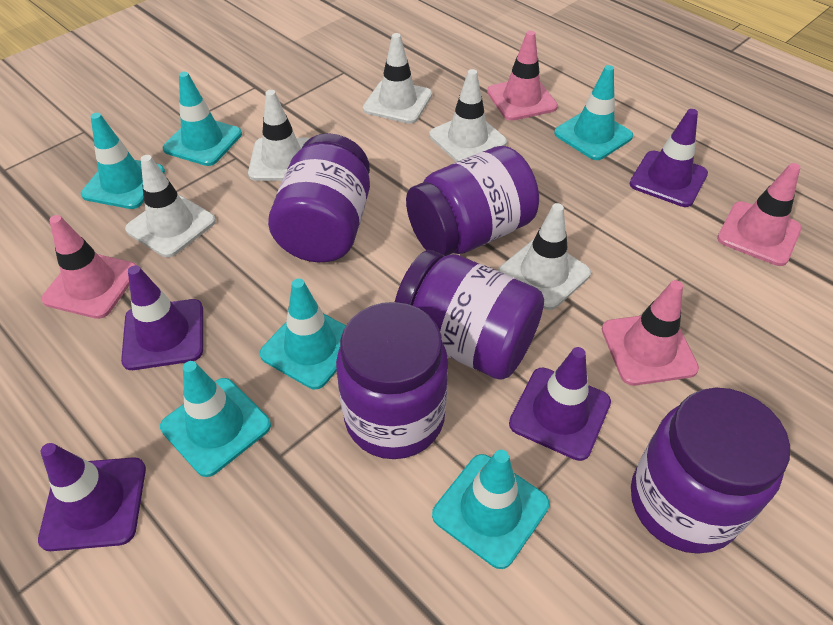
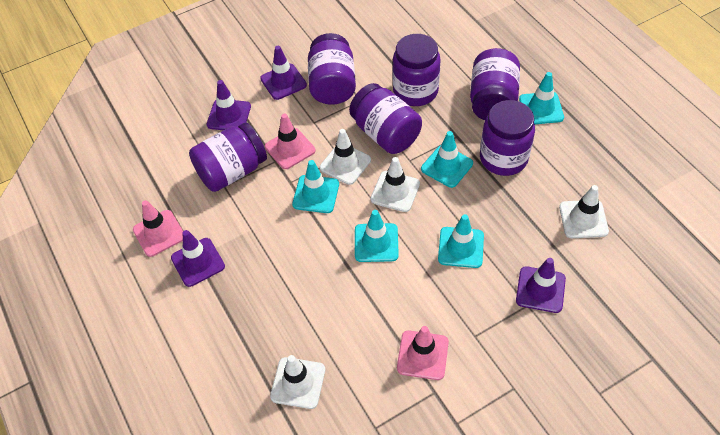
pink traffic cone: [41,215,137,319] [487,31,558,121] [602,280,699,386] [717,163,802,266] = 4 -> [133,200,183,257] [265,113,315,169] [397,326,449,380] = 3
purple jar: [268,133,370,262] [336,302,448,459] [395,250,544,380] [406,146,539,256] [631,388,790,554] = 5 -> [189,123,267,192] [308,33,356,105] [349,83,422,154] [392,34,440,106] [470,48,520,120] [480,100,535,176] = 6
turquoise traffic cone: [81,113,165,209] [160,361,271,477] [163,72,242,166] [259,279,346,389] [432,450,550,569] [554,65,633,160] = 6 -> [292,160,339,213] [355,210,399,262] [421,131,473,188] [438,214,484,268] [519,72,564,124] = 5
white traffic cone: [125,155,216,257] [248,90,310,181] [363,33,432,124] [429,69,507,162] [498,203,591,310] = 5 -> [270,355,325,409] [320,129,371,185] [371,157,420,212] [559,185,609,238] = 4

